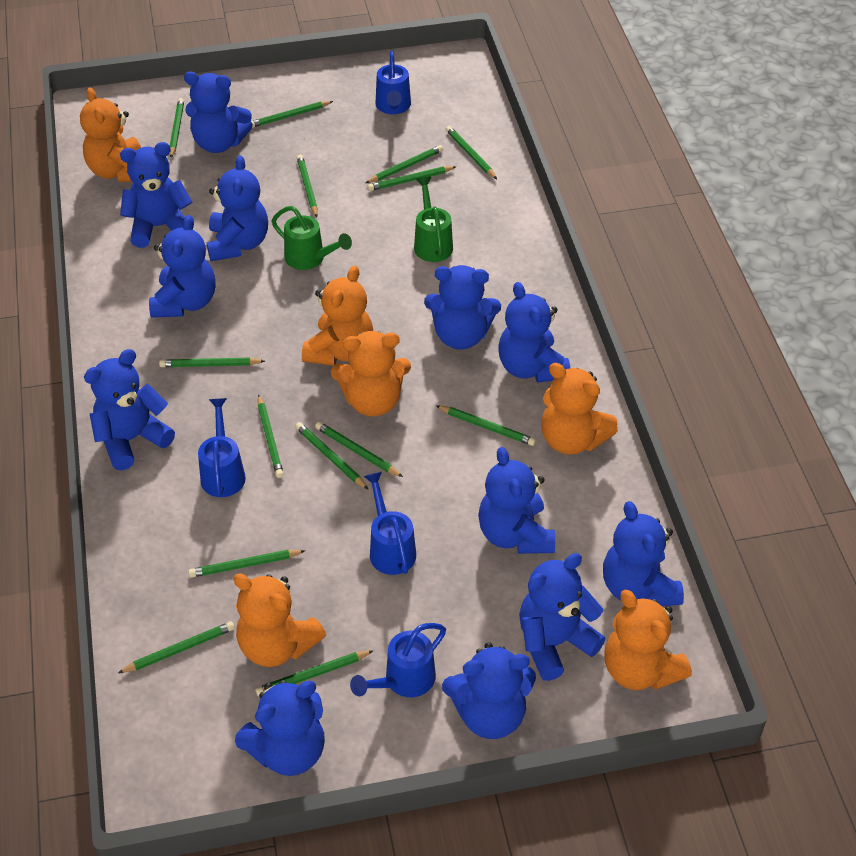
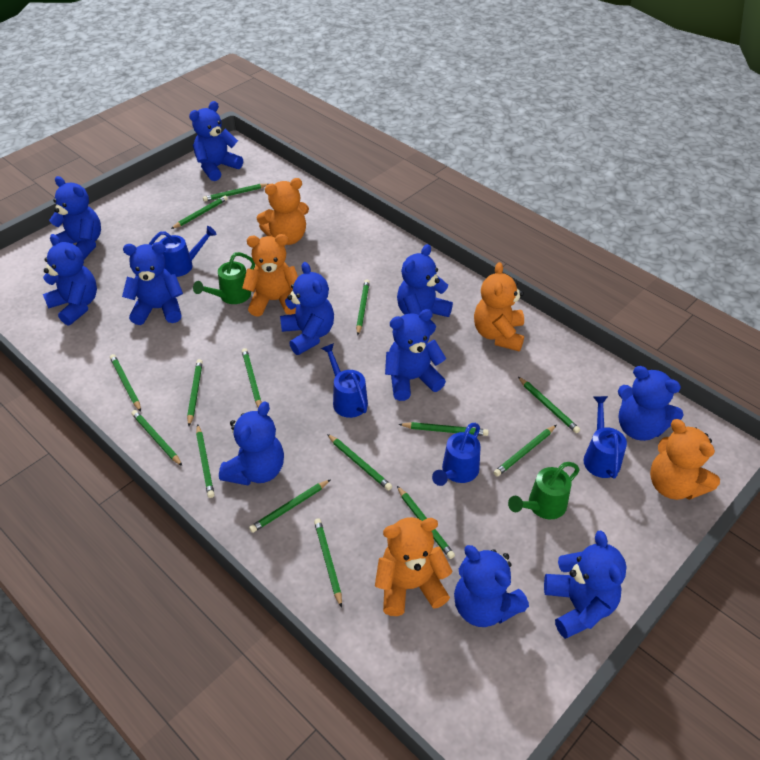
blue teddy bear: [84,349,175,470] [120,142,192,248] [149,215,216,318] [184,72,253,153] [207,155,268,261] [235,680,325,776] [424,265,501,350] [442,642,536,739] [478,447,555,554] [499,282,570,383] [519,553,605,681] [603,501,684,606] = 12 -> [43,234,97,326] [49,176,101,259] [122,242,183,325] [189,101,243,181] [219,401,284,486] [280,262,334,355] [385,309,446,401] [397,244,453,335] [454,545,529,627] [544,531,627,639] [618,366,683,441] = 11
green pencil: [118,621,235,673] [159,358,265,367] [170,98,184,158] [188,550,306,578] [251,101,333,128] [255,650,374,696] [258,394,284,478] [295,422,369,490] [297,155,318,218] [315,422,403,477] [366,145,443,183] [367,166,456,191] [436,405,536,446] [446,126,497,179] = 14 -> [110,354,141,412] [131,410,182,466] [171,195,228,229] [187,359,203,426] [196,424,215,498] [203,184,268,202] [242,348,261,408] [249,479,331,533] [314,518,342,608] [327,434,392,490] [356,279,370,335] [397,486,455,559] [399,422,489,436] [494,425,556,477] [518,377,580,433] = 15
orange teddy bear: [80,87,141,182] [233,573,326,667] [302,265,373,366] [331,331,411,416] [541,363,618,455] [604,590,692,690] = 6 -> [242,234,298,317] [257,178,309,245] [375,517,453,616] [474,262,524,352] [650,419,720,500] = 5

